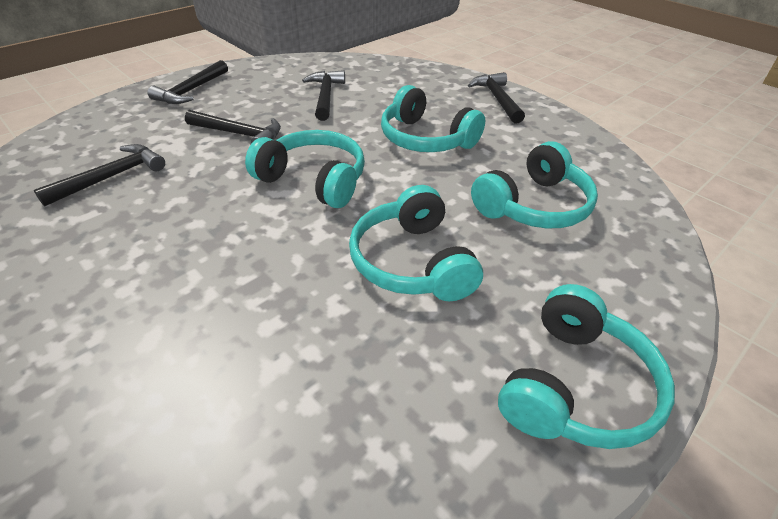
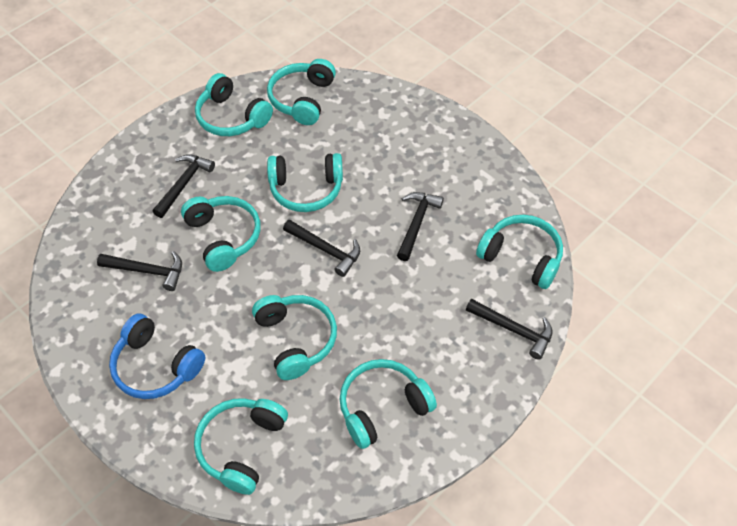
blue headphones: none = 0 -> [109,314,205,399] = 1
turquoise headphones: [245,130,365,208] [349,185,483,301] [381,85,485,152] [471,141,598,228] [498,284,675,449] = 5 -> [181,196,260,272] [194,398,288,495] [195,73,273,136] [252,295,337,380] [267,59,336,125] [267,153,343,212] [340,359,437,449] [476,215,563,289] = 8

